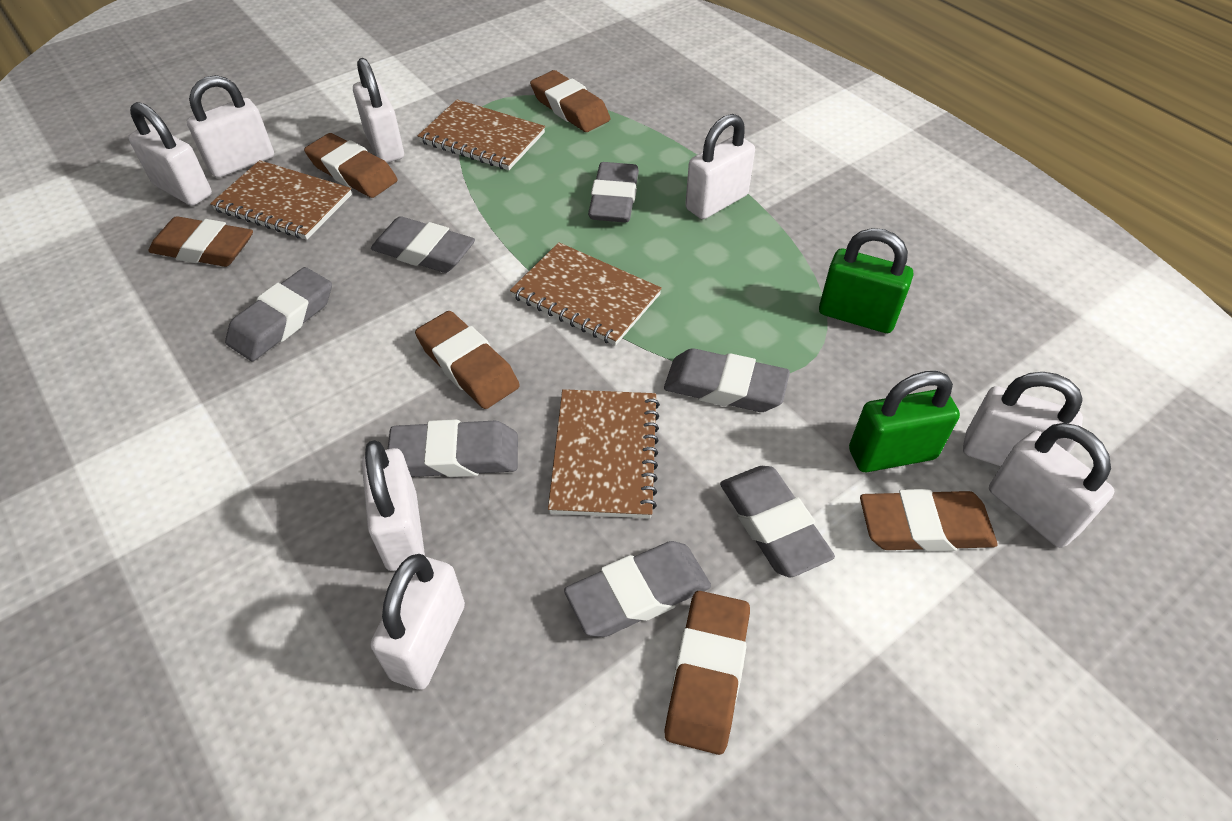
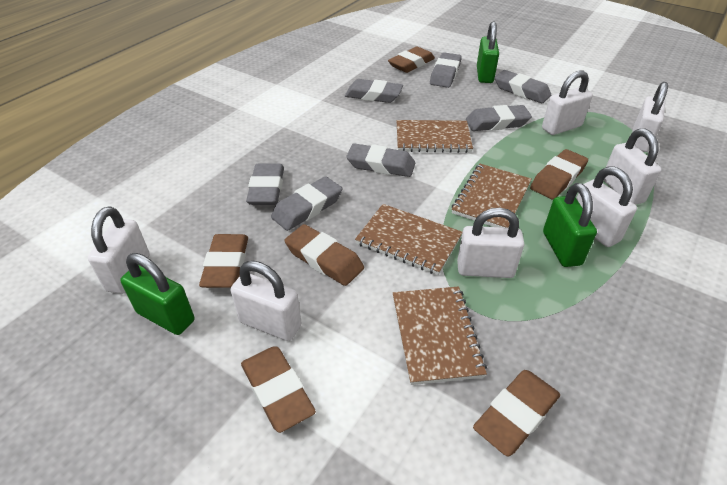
green padlock: [819,228,913,333] [849,371,960,472] = 2 -> [120,253,194,335] [477,21,499,83] [543,183,597,267] = 3
white padlock: [128,102,212,206] [187,75,274,178] [353,58,404,163] [362,440,425,571] [371,554,465,690] [685,114,755,219] [963,372,1083,466] [989,423,1115,548] = 8 -> [88,207,150,294] [231,261,302,341] [457,208,524,278] [542,70,593,135] [576,166,637,247] [604,128,662,205] [632,82,668,152] = 7

